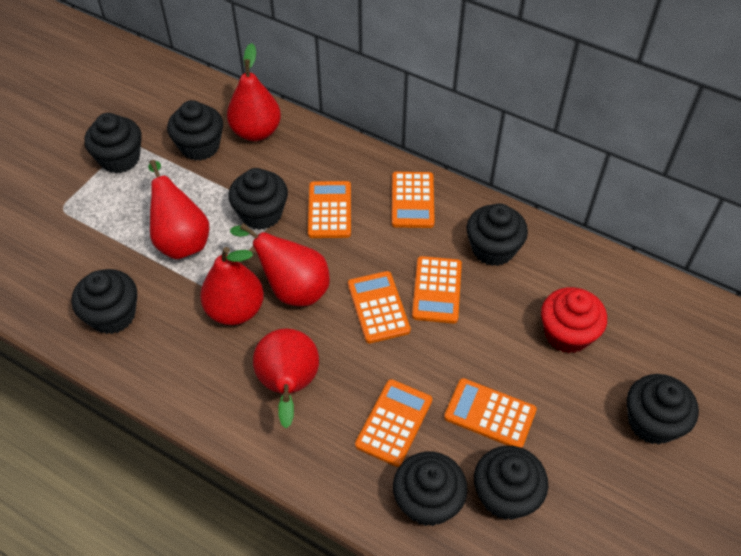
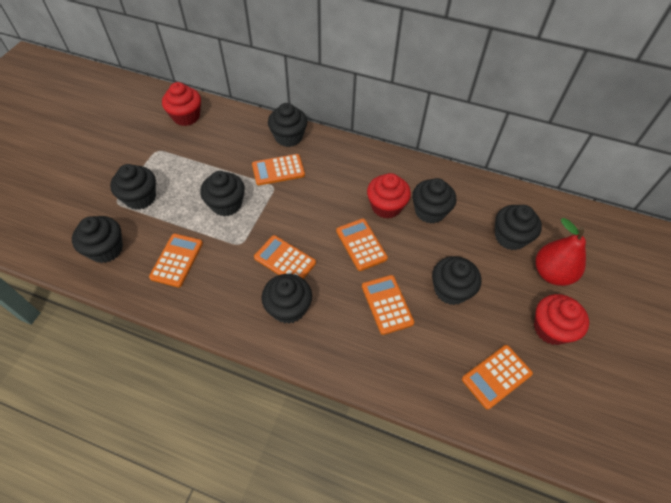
red cupcake: [541,287,607,353] = 1 -> [162,82,201,126] [367,173,411,219] [534,294,589,345] = 3
red pear: [148,160,209,259] [200,247,264,325] [227,43,281,141] [230,223,330,306] [253,328,319,428] = 5 -> [536,218,586,286] = 1

